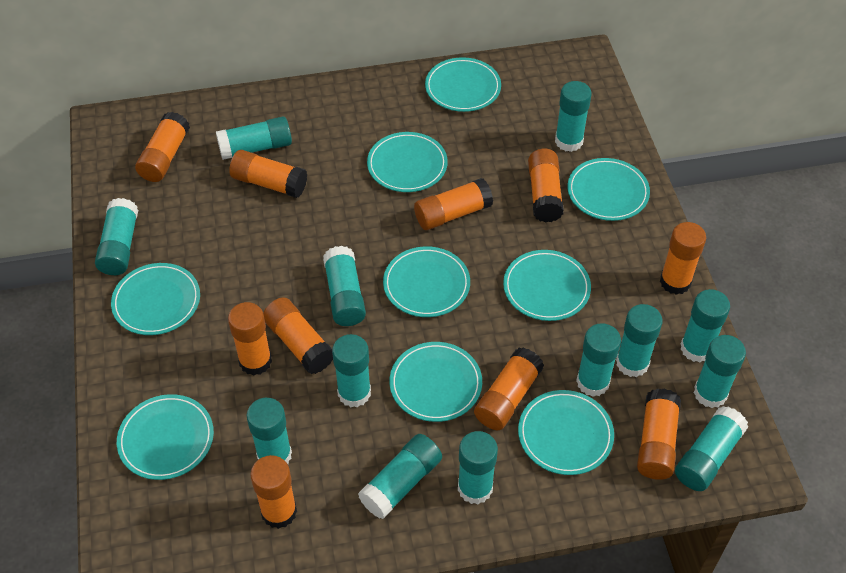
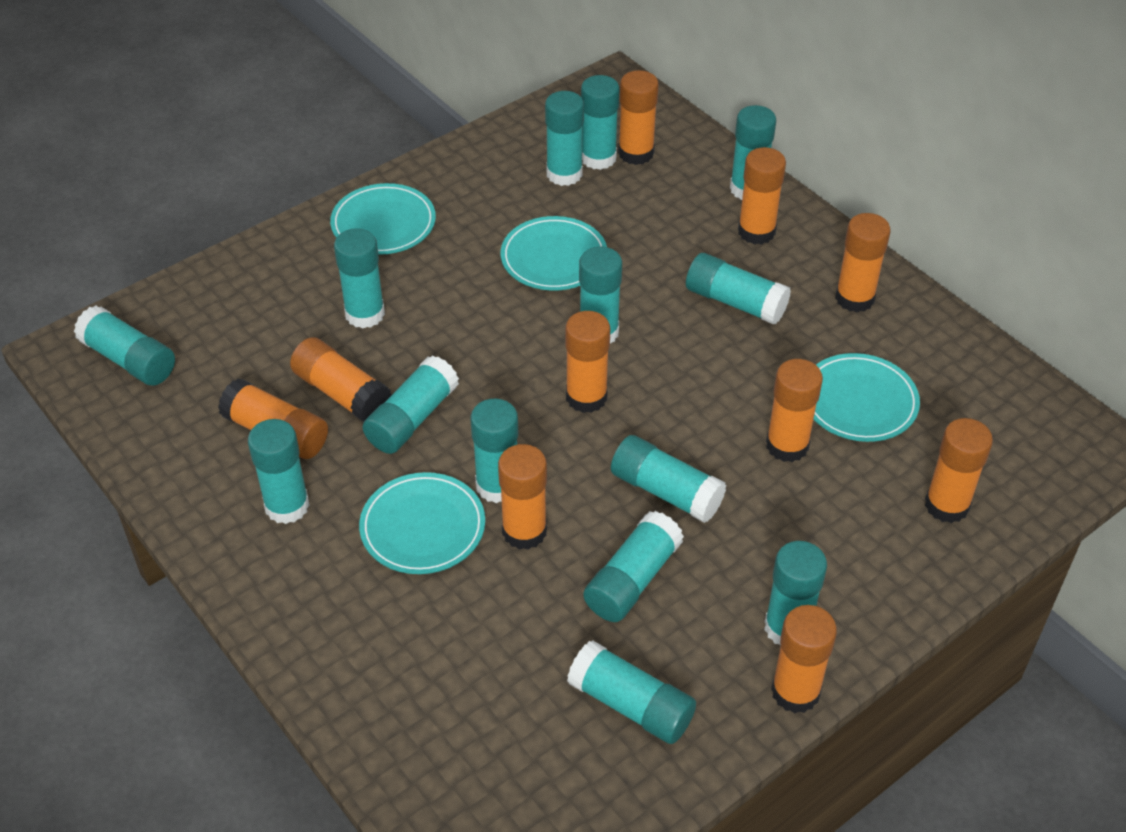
turquoise glue stick: [95,198,138,275] [216,117,292,160] [246,398,292,464] [323,246,366,326] [332,334,371,407] [358,434,442,519] [458,431,498,504] [555,81,592,152] [576,323,621,397] [616,304,662,377] [675,406,748,491] [680,289,730,363] [694,335,746,408] = 13 -> [74,305,175,386] [248,419,310,524] [334,228,385,328] [363,355,459,454] [470,399,519,503] [545,91,584,186] [567,641,696,744] [579,247,622,344] [581,75,620,170] [583,511,684,622] [611,435,726,523] [686,253,791,324] [730,105,776,200] [764,541,827,645] = 14
turquoise plate: [111,263,200,335] [117,394,214,480] [367,132,448,192] [383,246,470,317] [389,342,482,422] [425,57,501,112] [503,250,591,321] [518,390,614,475] [568,158,650,221] = 9 -> [330,183,436,255] [359,472,485,574] [501,216,607,290] [814,353,920,442] = 4

